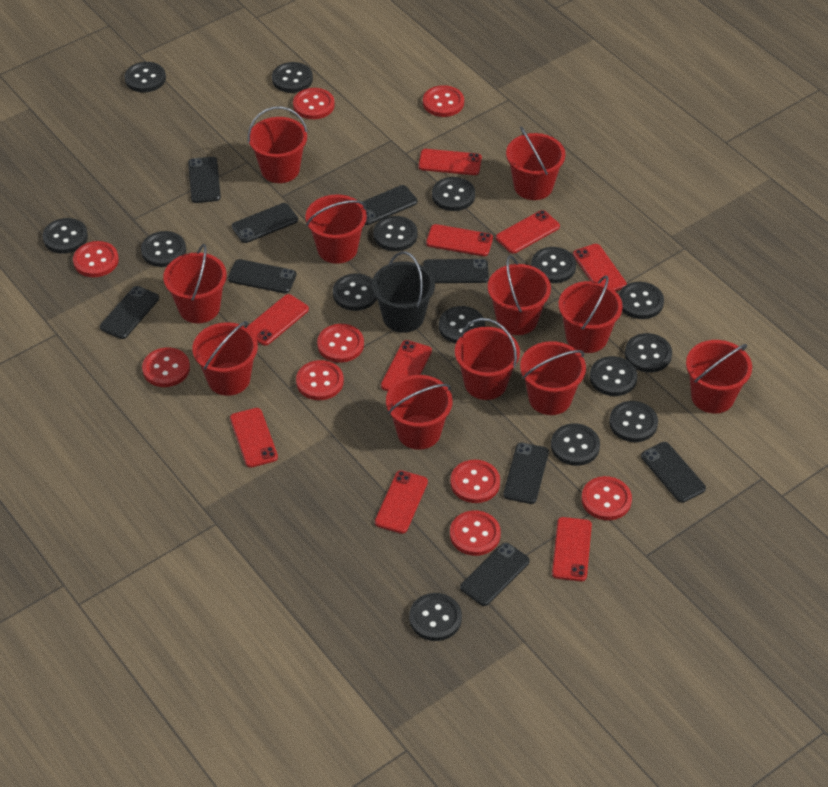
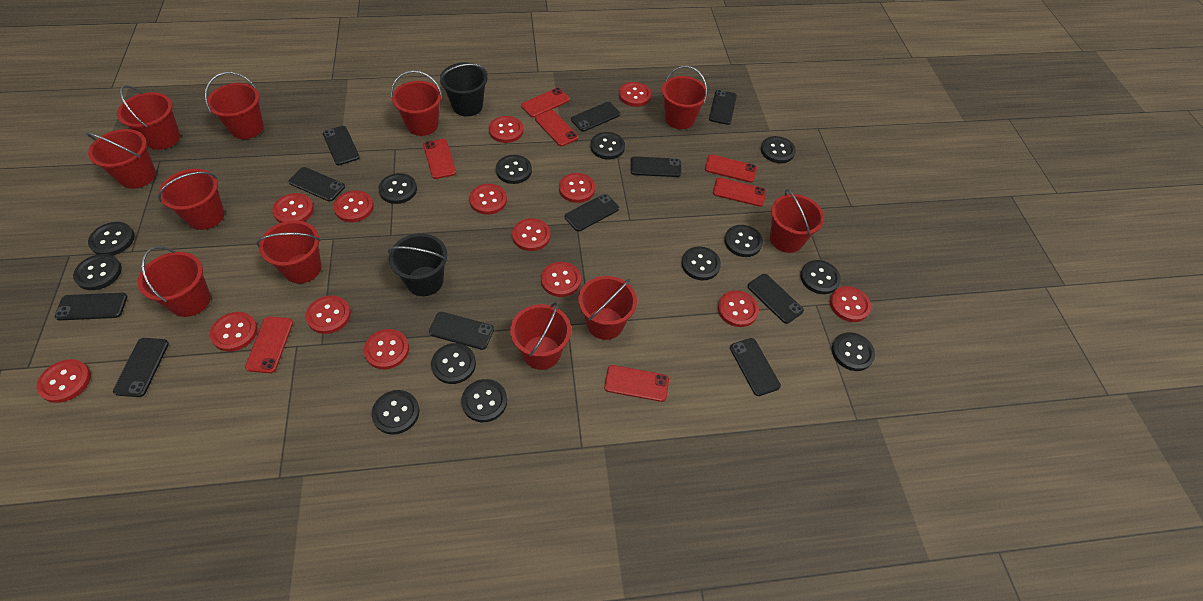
black bucket: [372,252,435,333] = 1 -> [388,233,448,296] [440,63,488,116] = 2
black button: [42,218,88,254] [124,62,166,92] [141,231,186,267] [272,62,313,93] [333,273,377,311] [373,216,418,251] [409,593,462,641] [432,177,475,211] [439,306,485,344] [531,247,576,283] [551,423,600,466] [590,356,637,396] [609,401,658,442] [619,282,664,319] [625,333,672,372] = 15 -> [73,254,122,290] [88,222,135,255] [372,390,419,435] [378,173,417,204] [431,343,476,384] [461,379,507,422] [496,155,532,184] [590,132,625,160] [681,247,721,280] [724,225,763,257] [761,136,796,163] [800,260,841,294] [832,332,875,371] = 13
black phone: [100,286,159,339] [188,157,221,203] [228,259,297,293] [232,203,298,243] [362,185,418,225] [423,259,489,283] [460,542,530,606] [503,443,549,504] [641,442,706,503] = 9 -> [54,293,127,321] [113,338,169,397] [288,167,345,201] [323,126,360,165] [429,312,494,350] [565,194,619,231] [571,102,620,132] [630,156,681,177] [709,90,737,125] [730,338,781,396] [747,274,804,324] = 11
red button: [73,241,119,277] [142,347,190,387] [293,88,335,119] [296,360,344,400] [317,324,364,363] [423,85,464,117] [450,460,500,503] [450,511,501,556] [582,476,632,520] = 9 -> [36,359,91,403] [210,312,258,352] [272,193,314,223] [306,296,351,334] [334,191,374,222] [364,329,409,369] [469,184,507,215] [489,116,523,143] [512,218,551,251] [541,262,581,297] [559,173,595,203] [619,82,651,107] [718,291,759,327] [830,286,871,322] = 14
red phone: [230,408,278,468] [247,294,309,346] [375,470,428,534] [381,340,432,391] [418,149,482,175] [426,224,493,256] [496,210,560,253] [552,517,592,581] [573,244,627,291] = 9 -> [245,316,293,373] [423,139,456,179] [521,88,570,118] [535,110,578,147] [604,365,669,402] [705,154,757,183] [713,178,766,207] = 7

